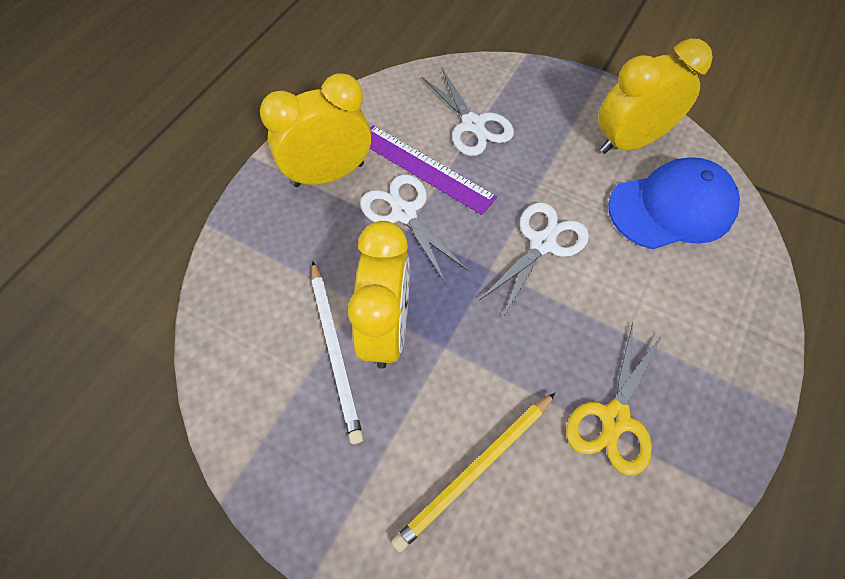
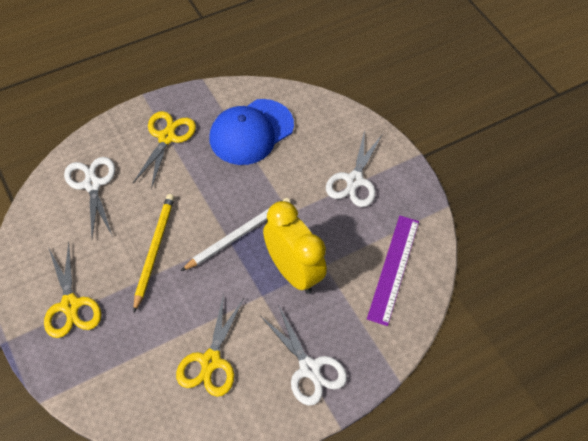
yellow clock: [260,73,371,187] [348,221,410,369] [598,38,713,154] = 3 -> [263,201,327,294] = 1
yellow scissors: [566,323,663,476] = 1 -> [44,242,101,338] [133,111,196,189] [176,294,244,397] = 3

